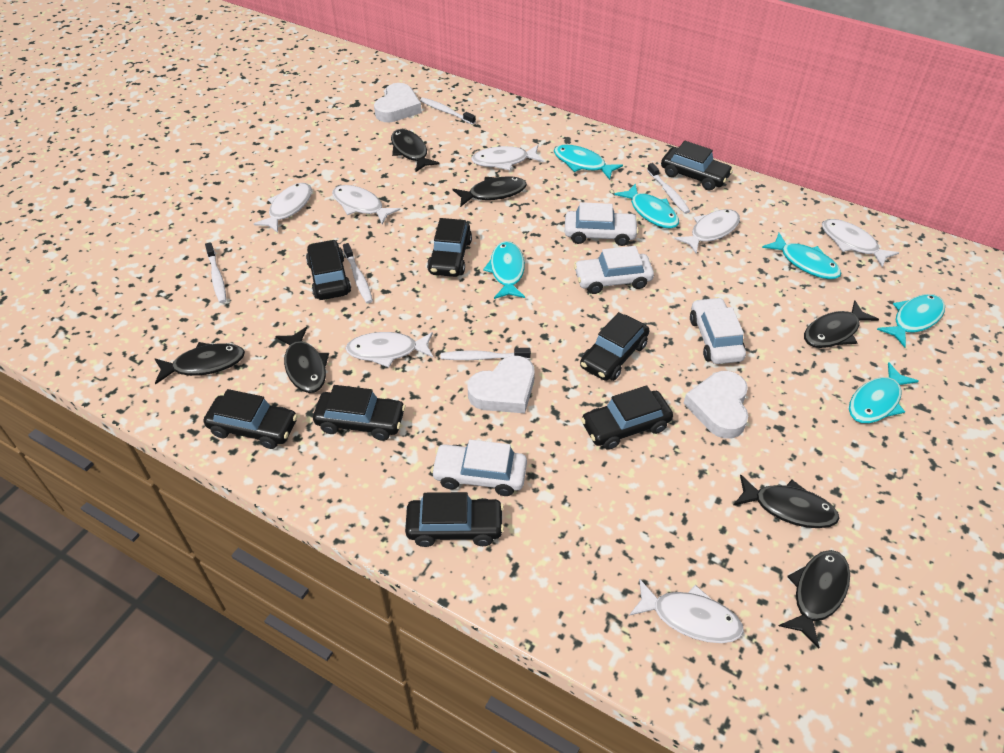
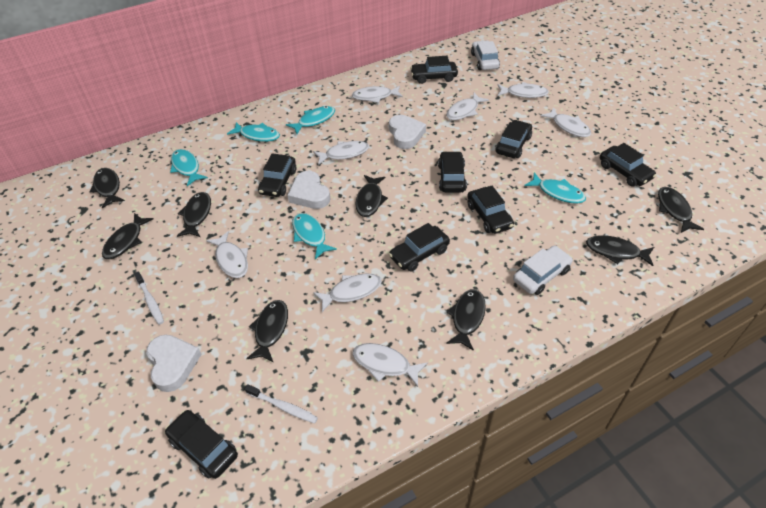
black fish: [154,342,245,384] [275,327,329,393] [391,129,440,172] [453,176,527,207] [733,474,840,528] [779,550,850,649] [804,301,879,348] = 7 -> [89,168,125,208] [102,213,154,259] [177,192,211,237] [246,300,288,363] [355,175,388,217] [446,289,486,351] [586,235,654,266] [658,187,704,233] = 8
turquoise fish: [483,241,525,299] [554,144,623,180] [614,184,679,229] [762,233,841,279] [849,362,919,423] [877,294,945,347] = 6 -> [170,149,208,186] [227,122,280,142] [286,106,335,134] [292,213,337,259] [524,172,586,204] = 5
white car: [431,440,527,496] [565,202,639,246] [574,246,654,294] [690,297,746,364] = 4 -> [471,40,500,70] [513,246,573,295] = 2
white fish: [254,183,312,233] [332,185,400,225] [345,332,433,368] [471,145,543,170] [629,579,744,643] [674,209,740,254] [822,219,899,268] = 7 -> [206,231,248,278] [313,141,369,165] [313,274,382,312] [352,86,403,103] [352,343,428,387] [446,93,489,120] [498,82,549,98] [541,108,591,137] = 8
white toothbrush: [205,242,226,303] [343,243,373,303] [420,98,476,125] [441,348,531,360] [647,163,690,214] = 5 -> [134,271,164,325] [245,384,318,424] = 2

